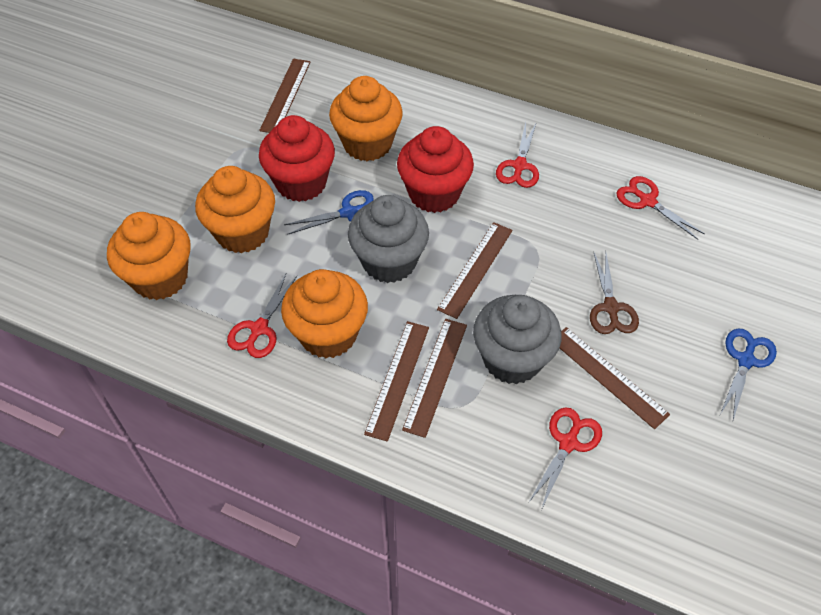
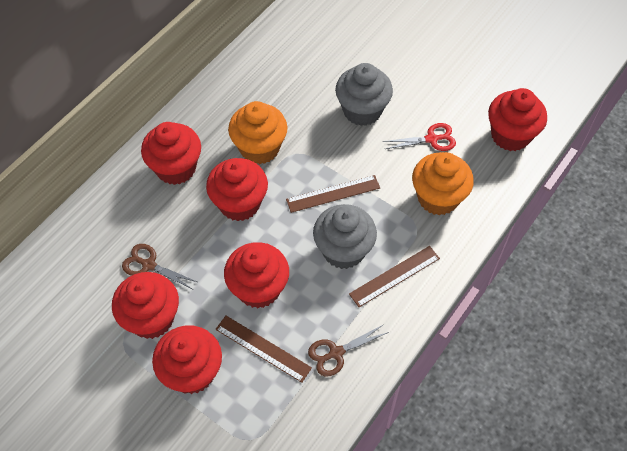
blue scissors: [284,190,374,235] [721,329,777,420] = 2 -> none = 0
brown ruler: [259,59,310,133] [364,321,429,442] [402,319,467,438] [437,222,512,319] [560,327,670,429] = 5 -> [215,316,312,383] [286,175,380,213] [349,246,440,307] = 3
brown scissors: [590,251,639,334] = 1 -> [122,244,197,289] [308,324,389,377] = 2
orange cupcake: [107,212,191,300] [195,166,275,253] [281,269,368,358] [329,76,403,161] = 4 -> [228,101,287,164] [412,152,474,215] = 2
red cupcake: [259,115,335,202] [397,126,474,213] = 2 -> [112,272,179,339] [141,122,201,185] [152,325,222,394] [206,158,268,221] [224,242,289,308] [488,88,547,151] = 6
red scissors: [227,274,297,358] [496,123,539,188] [528,407,602,510] [617,176,705,240] = 4 -> [383,123,456,151] = 1

